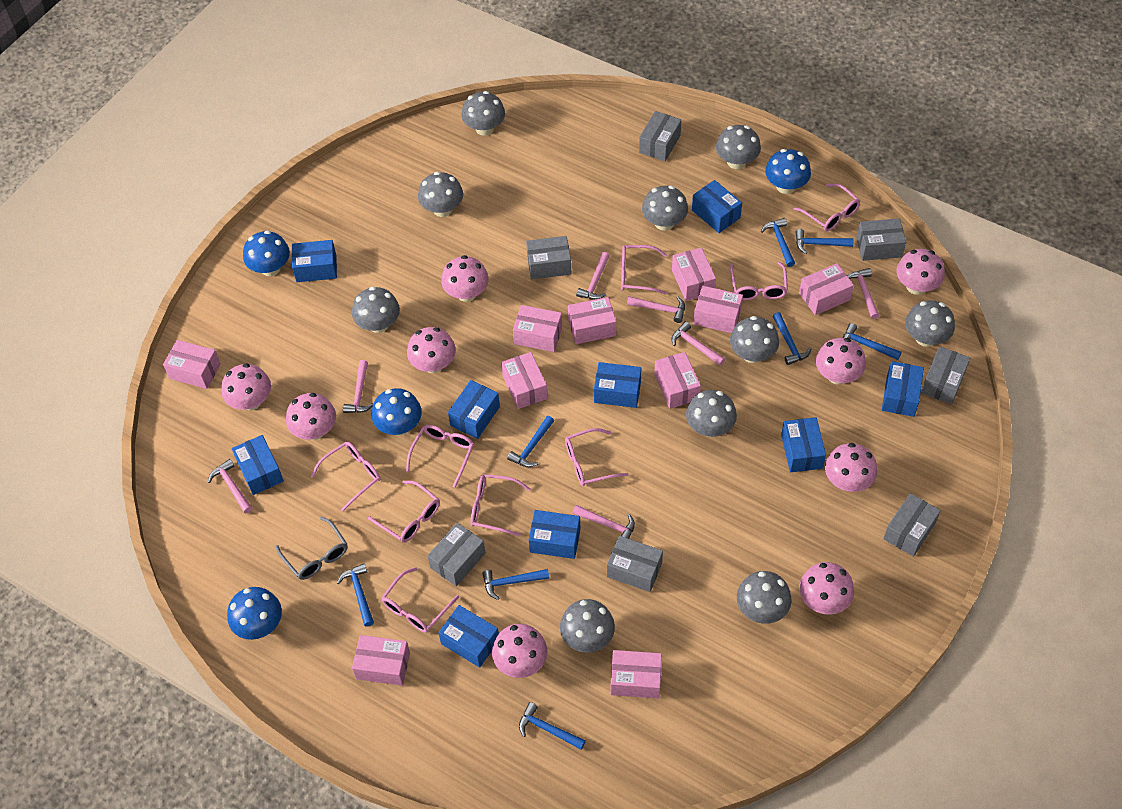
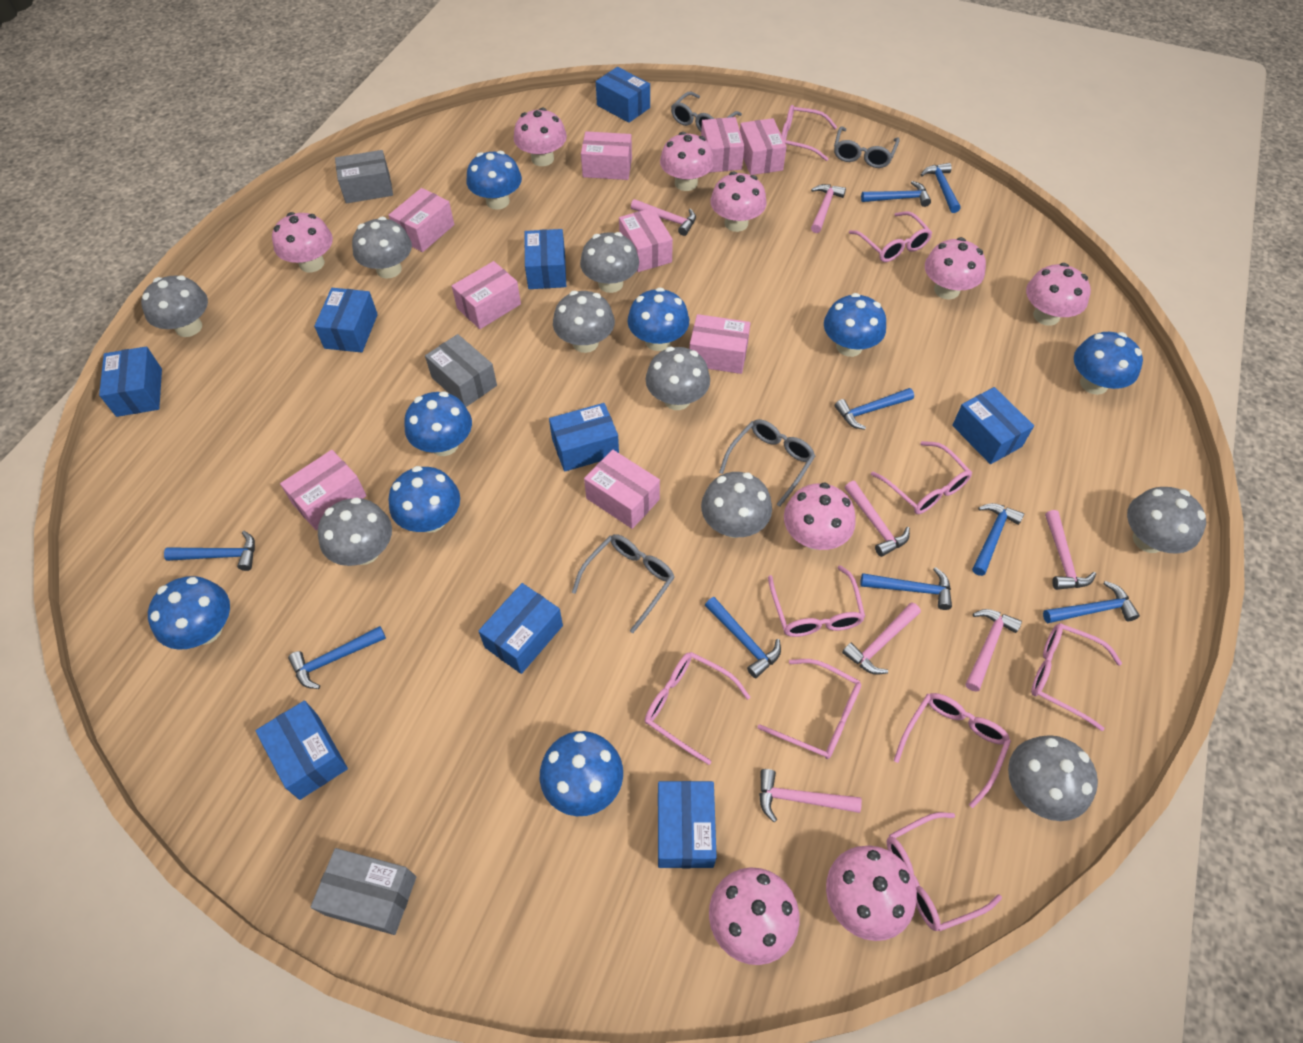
blue hammer: [337,563,374,627] [482,569,549,600] [507,416,554,467] [519,702,586,750] [761,218,795,267] [773,312,812,365] [796,229,854,254] [843,323,902,360] = 8 -> [164,531,255,571] [288,626,386,689] [705,597,781,678] [835,388,914,430] [860,567,952,610] [861,181,931,207] [921,163,961,213] [972,503,1024,576] [1043,581,1140,623] = 9
blue mushroom: [227,587,282,640] [243,230,290,276] [371,388,422,435] [765,149,811,194] = 4 -> [148,576,230,650] [388,466,460,533] [404,391,472,456] [467,151,522,210] [540,731,623,816] [628,287,689,351] [824,293,886,357] [1074,332,1143,395] = 8
grey box: [428,523,485,586] [526,236,571,280] [607,536,663,592] [639,111,682,161] [856,218,906,261] [883,493,941,557] [921,346,970,404] = 7 -> [311,848,416,935] [335,150,393,204] [425,334,497,407] = 3
grey glasses: [276,517,347,580] = 1 -> [572,534,675,633] [671,91,742,132] [719,419,815,507] [834,126,899,168] = 4
grey mushroom: [352,287,400,333] [418,172,463,217] [461,91,505,136] [560,599,615,653] [642,186,688,231] [686,390,737,437] [716,125,761,169] [730,316,779,363] [737,571,792,624] [905,300,955,347] = 10 -> [141,275,208,337] [318,497,392,566] [352,217,412,279] [553,291,615,353] [580,232,639,293] [645,347,710,410] [701,472,772,538] [1008,735,1098,821] [1127,487,1206,554] = 9
pink box: [163,340,221,389] [352,635,410,686] [501,352,548,409] [513,305,562,352] [568,297,616,344] [611,650,662,699] [654,352,701,409] [672,248,716,301] [693,286,743,333] [799,263,854,315] = 10 -> [280,450,366,530] [388,188,454,252] [452,261,521,329] [581,131,632,180] [584,450,660,529] [619,208,673,272] [690,314,750,374] [701,117,744,173] [740,118,787,175] = 9

